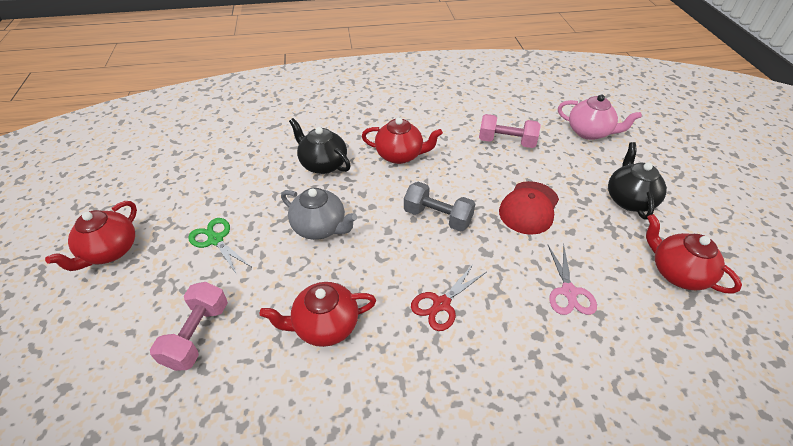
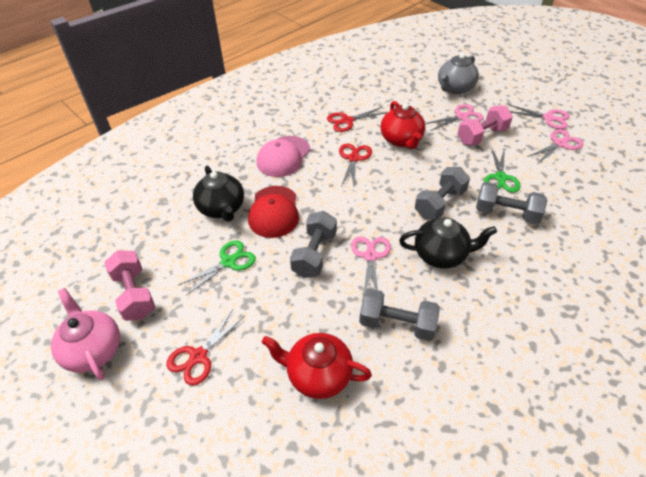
green scissors: [188,218,251,275] = 1 -> [178,240,256,296] [484,149,521,193] = 2
grey dumbbell: [404,182,475,232] = 1 -> [290,211,337,278] [359,289,440,341] [415,167,470,219] [476,182,548,224] = 4
pink cap: none = 0 -> [257,136,310,177] = 1
pink scissors: [548,244,597,315] = 1 -> [351,236,391,297] [425,104,484,131] [508,104,570,129] [528,129,584,163] = 4
red scissors: [411,263,486,331] = 1 -> [166,309,245,386] [327,107,387,132] [339,144,372,186] = 3
red teapot: [45,201,137,271] [260,282,376,347] [362,117,443,164] [646,214,742,294] = 4 -> [262,333,372,399] [381,101,425,149] = 2

